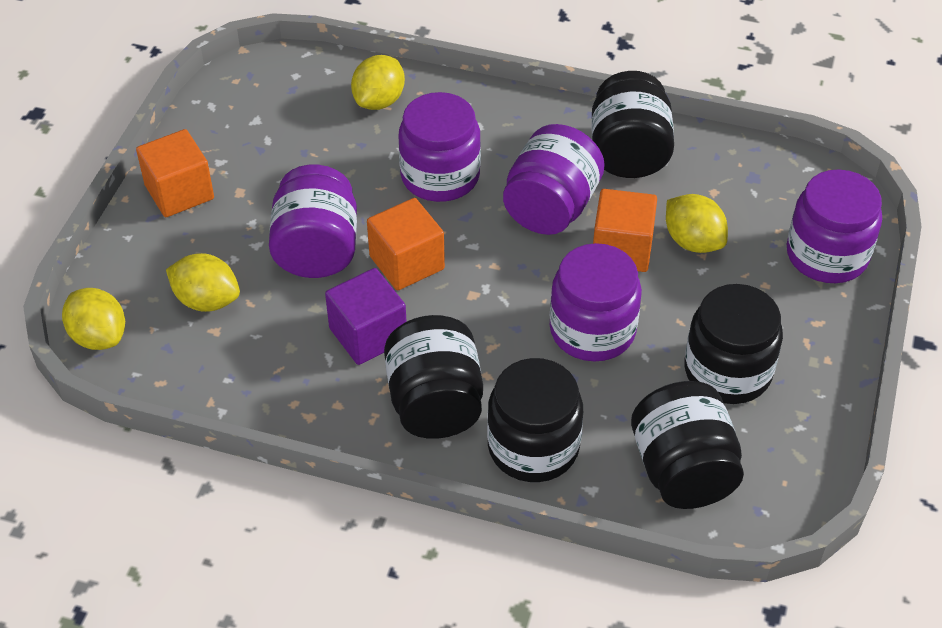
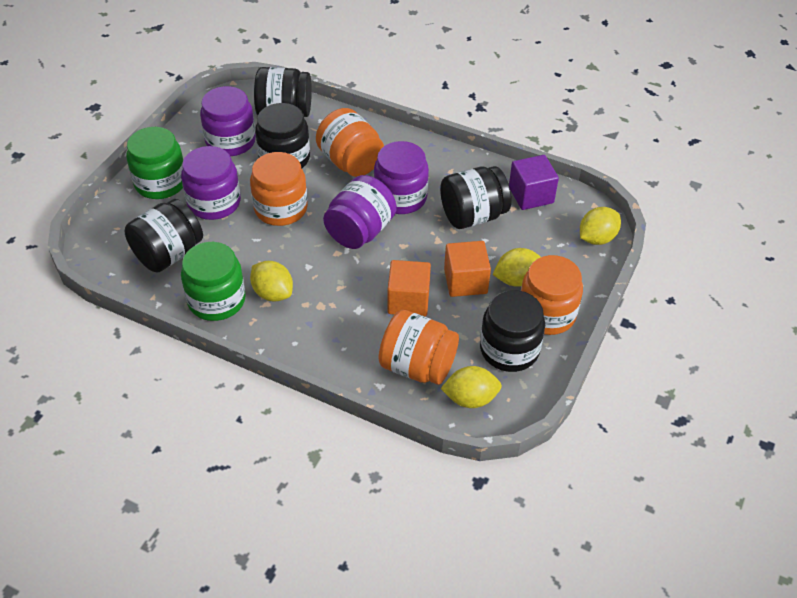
green jar: none = 0 -> [126,127,184,199] [181,242,246,321] = 2
orange cube: [136,129,214,217] [367,198,445,290] [593,189,657,272] = 3 -> [387,260,431,317] [444,241,491,297] = 2
orange jar: none = 0 -> [250,152,308,226] [316,108,384,177] [379,310,459,385] [521,255,583,335] = 4
purple jar: [269,165,357,278] [399,92,481,202] [503,124,605,235] [550,243,642,361] [787,169,882,283] = 5 -> [181,146,241,220] [200,86,256,156] [323,175,396,249] [374,141,429,214] = 4

